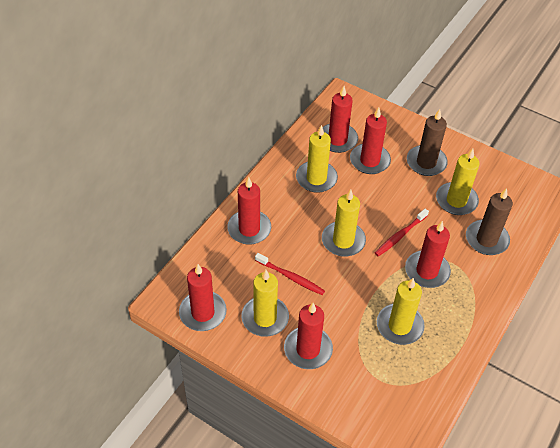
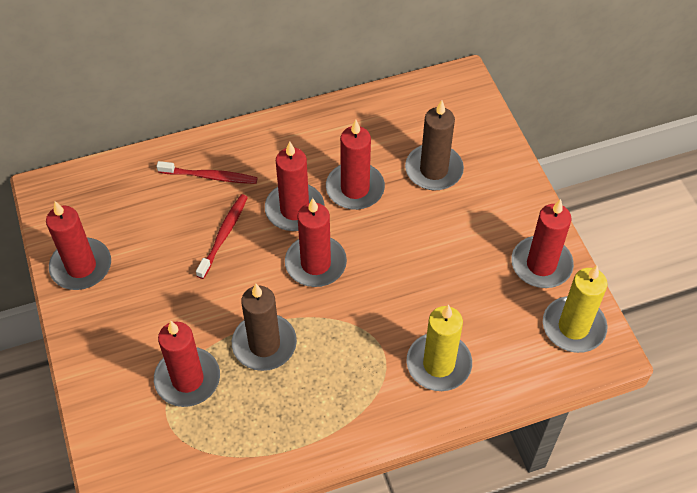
yellow candle: [241,270,289,337] [296,125,338,193] [322,189,366,257] [377,278,425,345] [436,148,480,215] = 5 -> [406,304,472,391] [543,265,608,353] = 2

